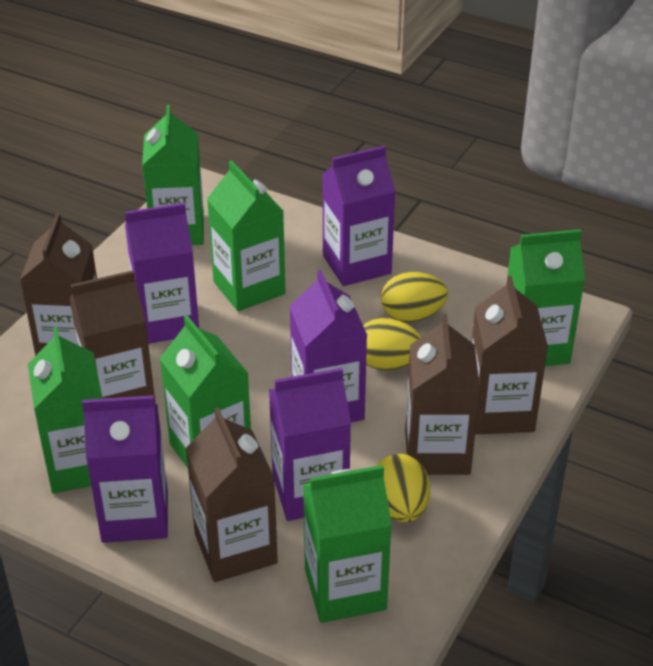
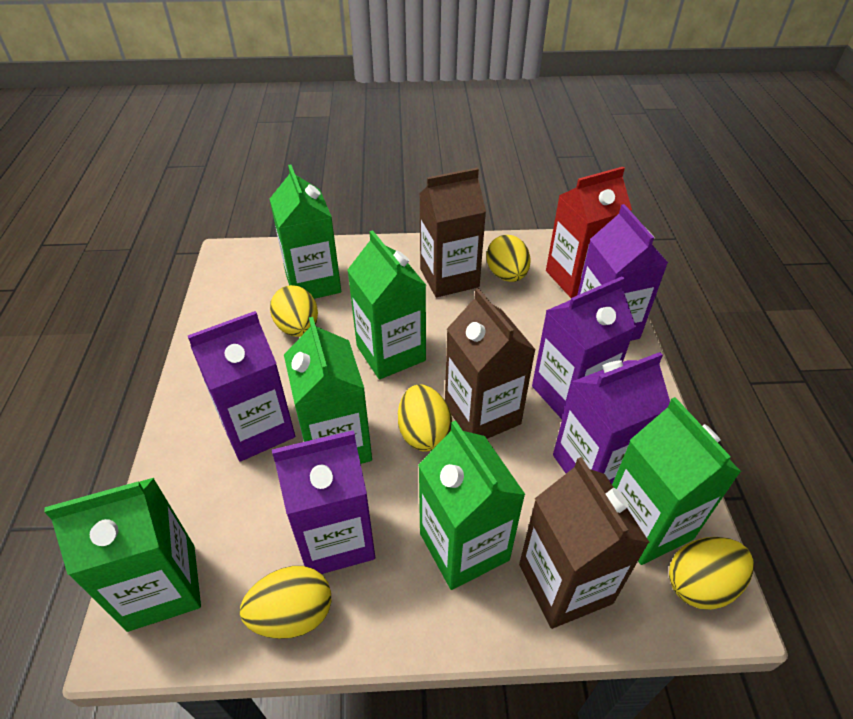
brown carton: [20,213,97,356] [69,270,156,404] [186,407,278,582] [405,314,480,475] [472,276,548,435] = 5 -> [419,168,486,297] [445,288,536,439] [519,457,650,629] = 3
red carton: none = 0 -> [546,167,632,298] = 1
yellow egg: [363,318,421,370] [377,454,430,522] [381,272,448,322] = 3 -> [240,566,331,639] [270,285,318,337] [398,384,452,452] [486,235,531,282] [669,537,754,610] = 5

